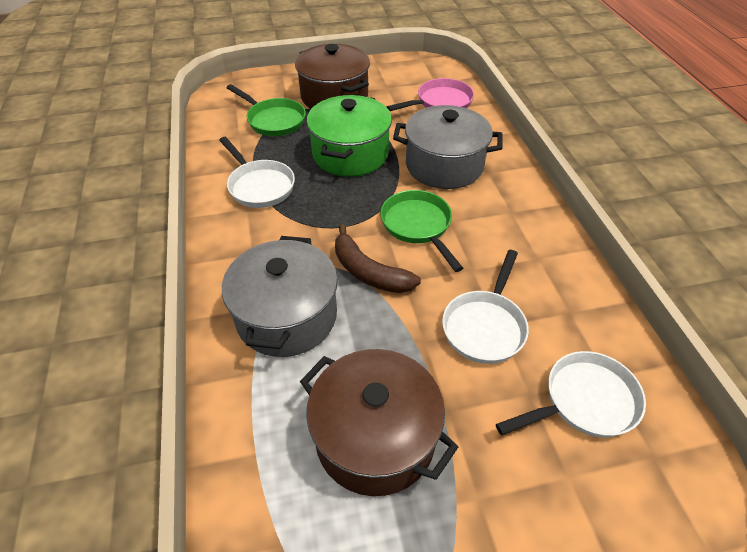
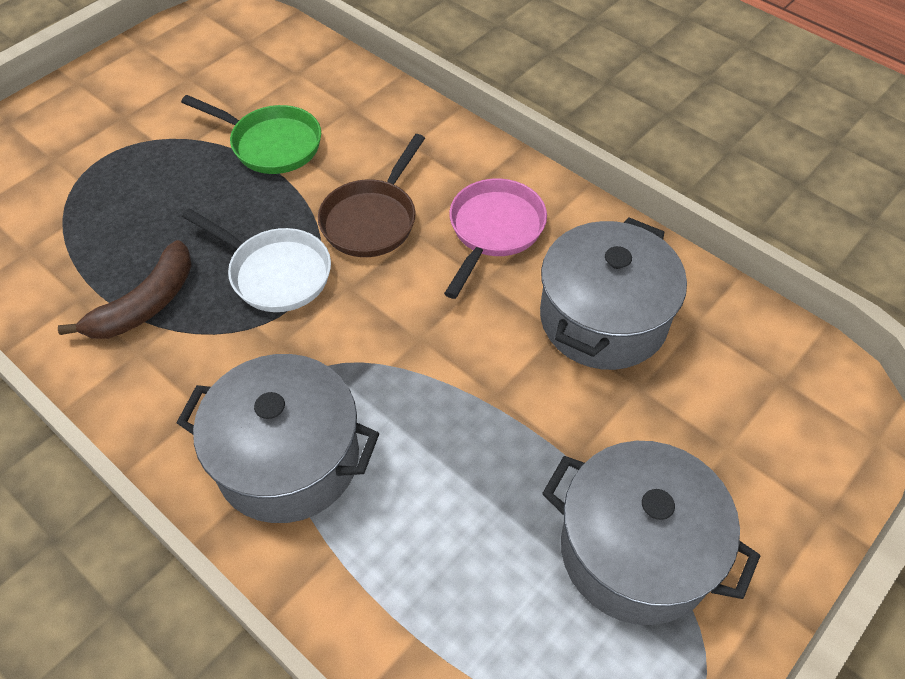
brown pan: none = 0 -> [318,134,425,257] = 1
brown pot: [295,44,370,109] [300,349,458,496] = 2 -> none = 0
green pan: [227,84,306,136] [381,190,463,272] = 2 -> [181,95,321,174] = 1
green pot: [306,95,392,177] = 1 -> none = 0
grey pot: [222,236,338,357] [393,105,503,189] = 2 -> [177,354,379,523] [540,217,687,370] [542,441,760,625] = 3
white pan: [219,137,295,208] [442,250,529,364] [496,351,646,438] = 3 -> [182,208,331,312] = 1

